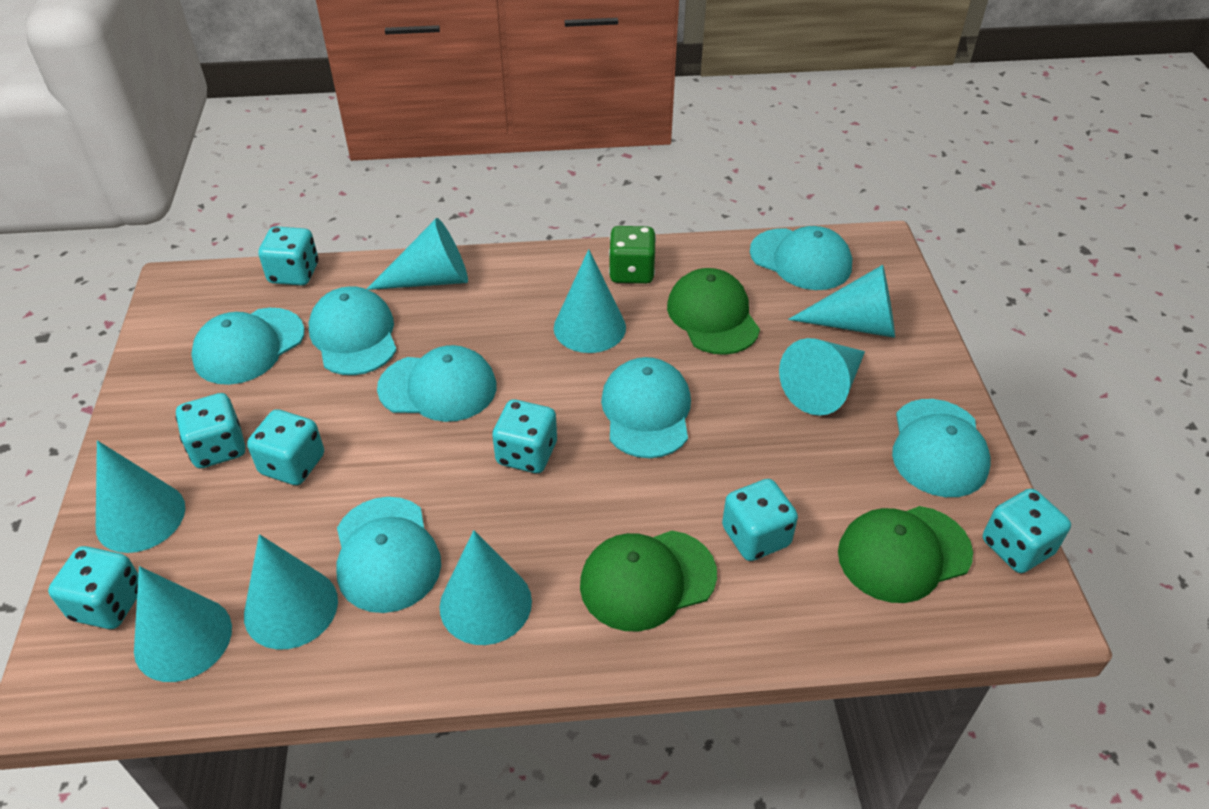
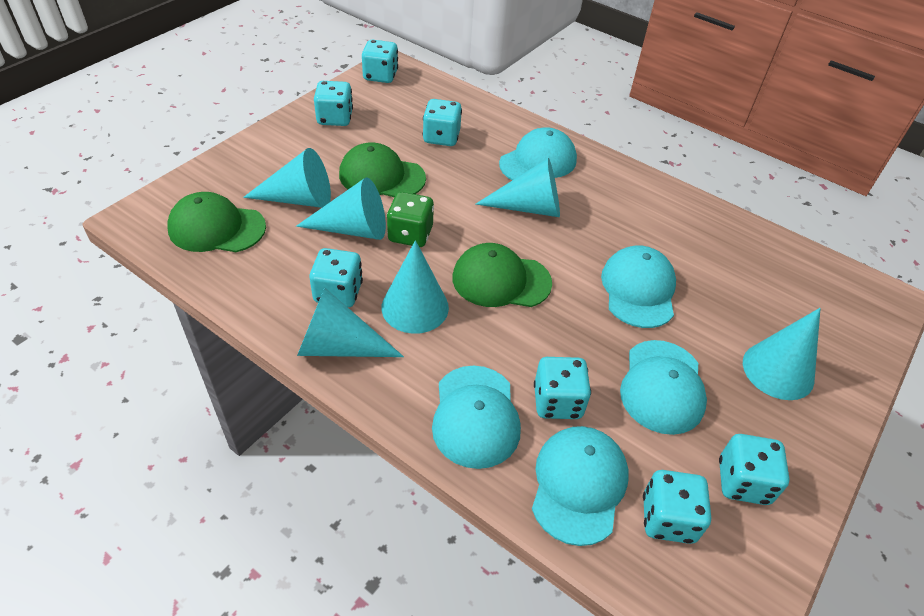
turquoise cap: [191,308,305,385] [309,286,397,375] [336,497,441,613] [377,345,496,422] [601,357,691,458] [750,226,852,290] [892,399,990,497] = 7 -> [432,366,521,469] [499,127,577,180] [532,426,629,546] [601,245,676,328] [620,340,707,435] = 5
turquoise cone: [96,440,185,553] [134,566,232,682] [244,534,338,649] [367,218,468,290] [440,530,532,645] [554,249,626,353] [779,338,865,416] [788,265,895,338] = 8 -> [243,148,331,208] [296,177,386,240] [297,288,404,357] [381,240,449,334] [476,158,560,217] [743,308,821,400] = 6

